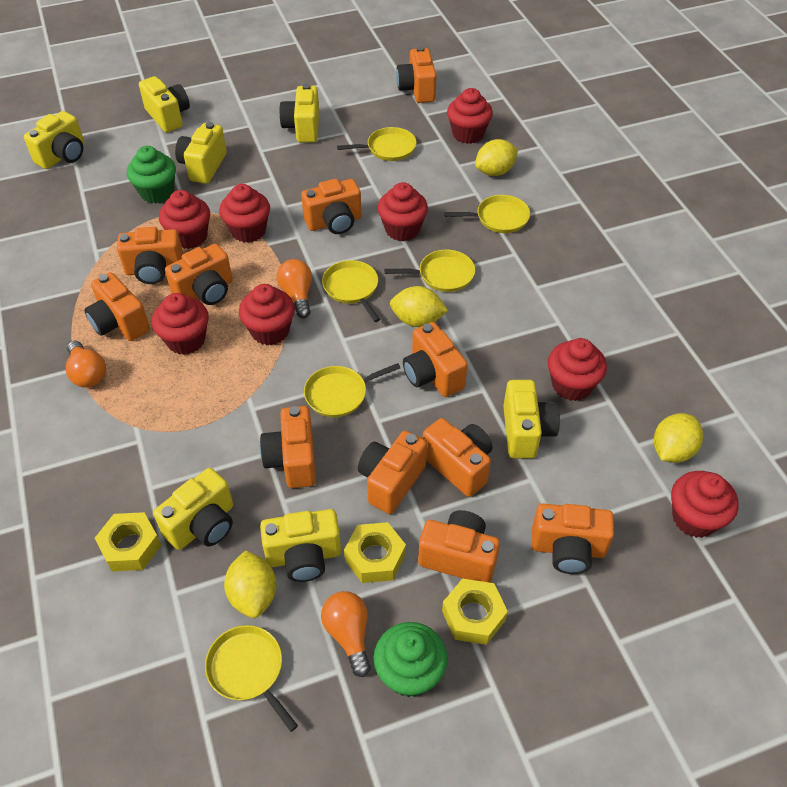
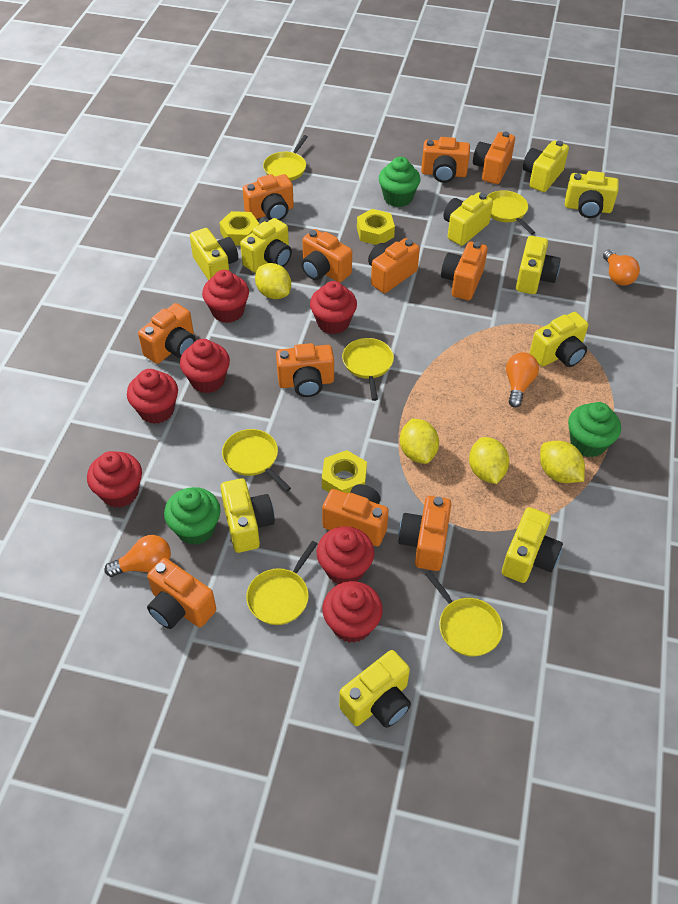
green cupcake: [127,146,176,203] [374,622,448,697] = 2 -> [164,487,221,545] [379,157,420,207] [568,402,621,457] = 3
red cupcake: [152,293,209,355] [159,190,210,249] [219,184,270,243] [239,284,295,345] [377,182,428,241] [447,88,493,144] [548,338,607,401] [671,471,738,538] = 8 -> [87,451,142,508] [127,369,178,424] [180,339,230,393] [202,270,249,323] [310,281,357,334] [317,526,374,584] [322,581,383,643] = 7
yellow camera: [24,111,85,169] [139,76,190,132] [153,468,233,550] [175,122,227,184] [260,509,341,582] [279,84,319,143] [503,380,560,458] = 7 -> [190,228,238,280] [220,478,275,553] [240,218,292,273] [339,650,411,728] [443,192,493,246] [502,507,563,583] [516,236,561,294] [523,140,569,192] [530,312,588,367] [565,171,619,218] = 10

